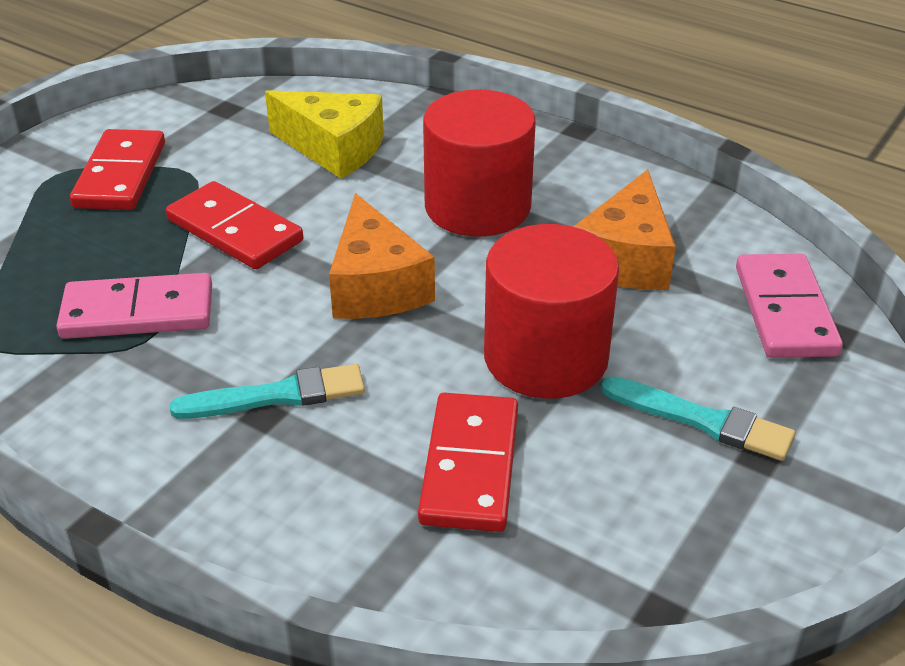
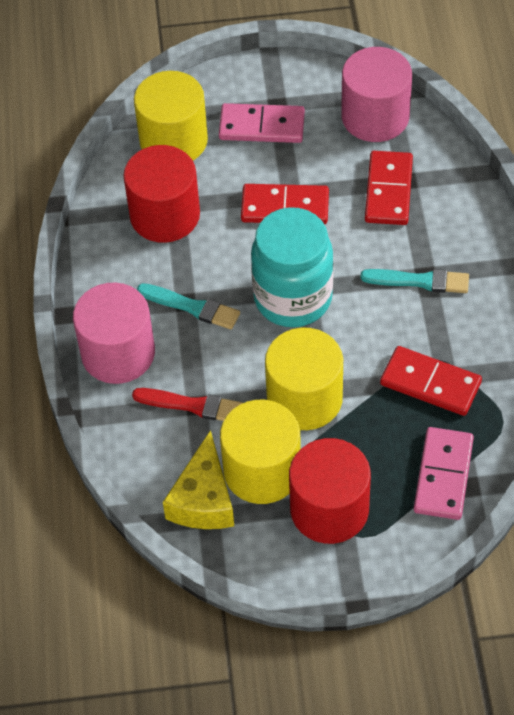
orange cheese: [329,193,435,319] [573,169,676,290] = 2 -> none = 0
pink cylinder: none = 0 -> [73,283,155,384] [341,47,412,142] = 2
red brush: none = 0 -> [132,388,243,421] = 1
turquoise jar: none = 0 -> [251,207,333,327] = 1
yellow cylinder: none = 0 -> [134,71,208,161] [220,400,301,504] [265,328,343,430] = 3

